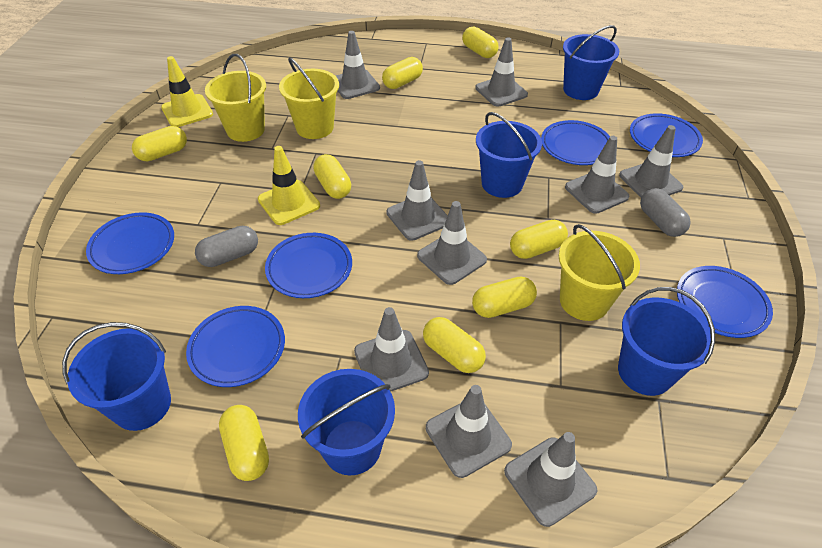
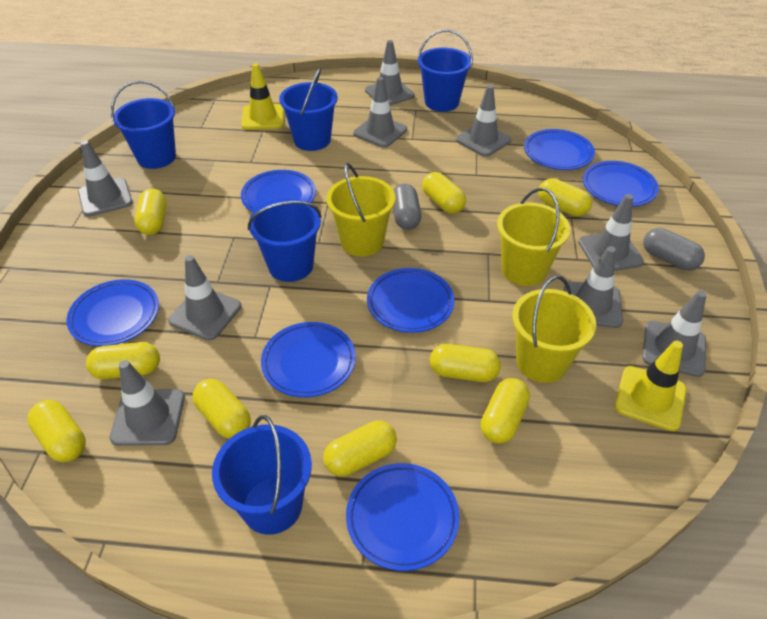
blue plate: [86,212,174,274] [186,306,285,387] [265,233,352,298] [541,120,610,165] [630,113,703,157] [677,266,773,338] = 6 -> [67,279,159,346] [241,170,316,212] [261,322,356,397] [346,463,459,571] [367,268,454,333] [524,129,595,170] [583,161,659,207] = 7
yellow capsule: [132,126,187,161] [219,405,269,481] [313,154,351,199] [382,57,423,89] [423,317,486,373] [462,26,499,58] [472,277,537,318] [510,220,568,259] = 8 -> [27,400,86,462] [86,342,160,379] [135,188,167,235] [193,379,251,439] [323,421,397,476] [422,172,466,214] [430,344,501,382] [481,378,530,444] [538,178,592,217] = 9

